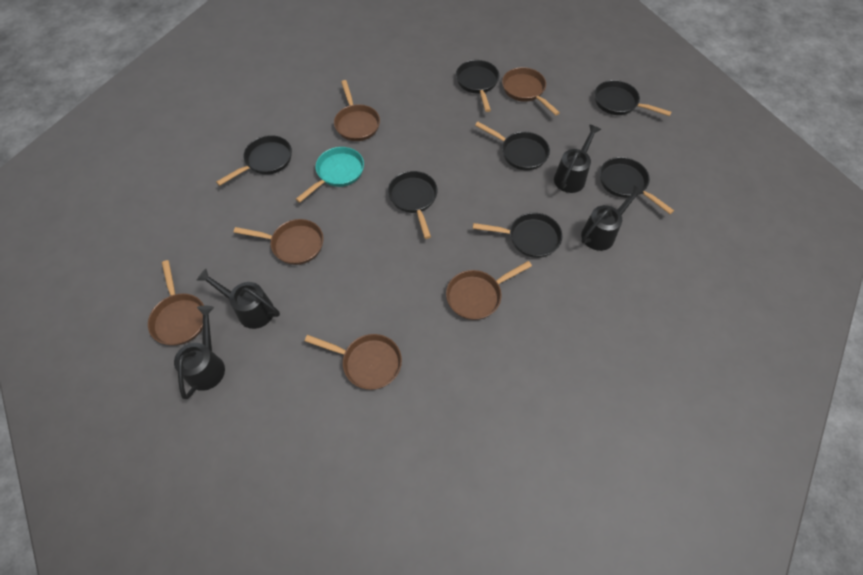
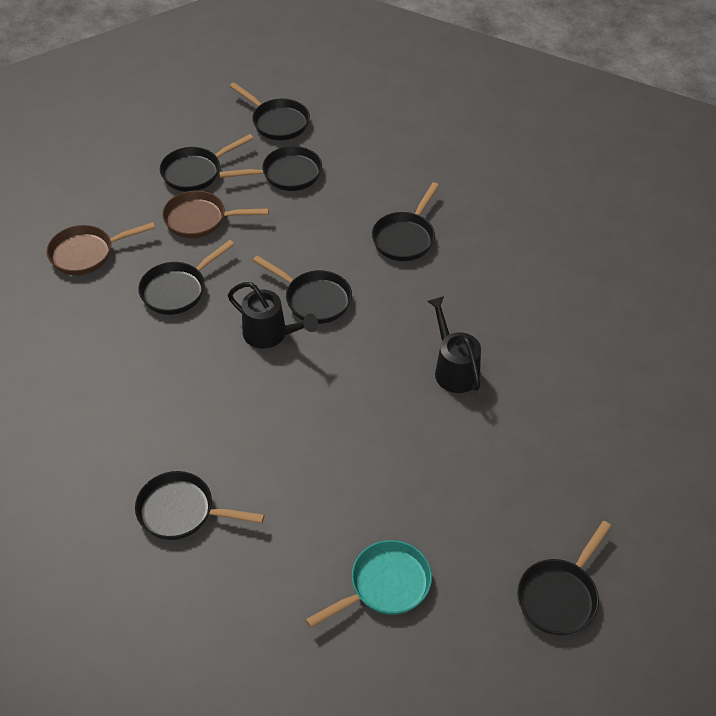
black pan: [216,135,292,186] [388,171,438,239] [456,60,499,112] [473,213,562,258] [475,122,550,170] [595,80,672,116] [600,157,674,214] = 7 -> [135,471,265,540] [138,240,235,315] [160,134,254,192] [219,146,322,191] [229,83,310,140] [253,255,352,324] [372,182,439,261] [517,521,611,635] = 8
black watering can: [174,306,225,399] [196,269,280,329] [554,124,601,193] [581,185,644,251] = 4 -> [228,282,318,349] [427,296,481,393] = 2
brown pan: [148,260,204,346] [234,219,323,265] [305,334,402,390] [334,80,380,141] [446,261,532,320] [502,67,560,115] = 6 -> [47,222,155,275] [162,190,269,238] = 2

